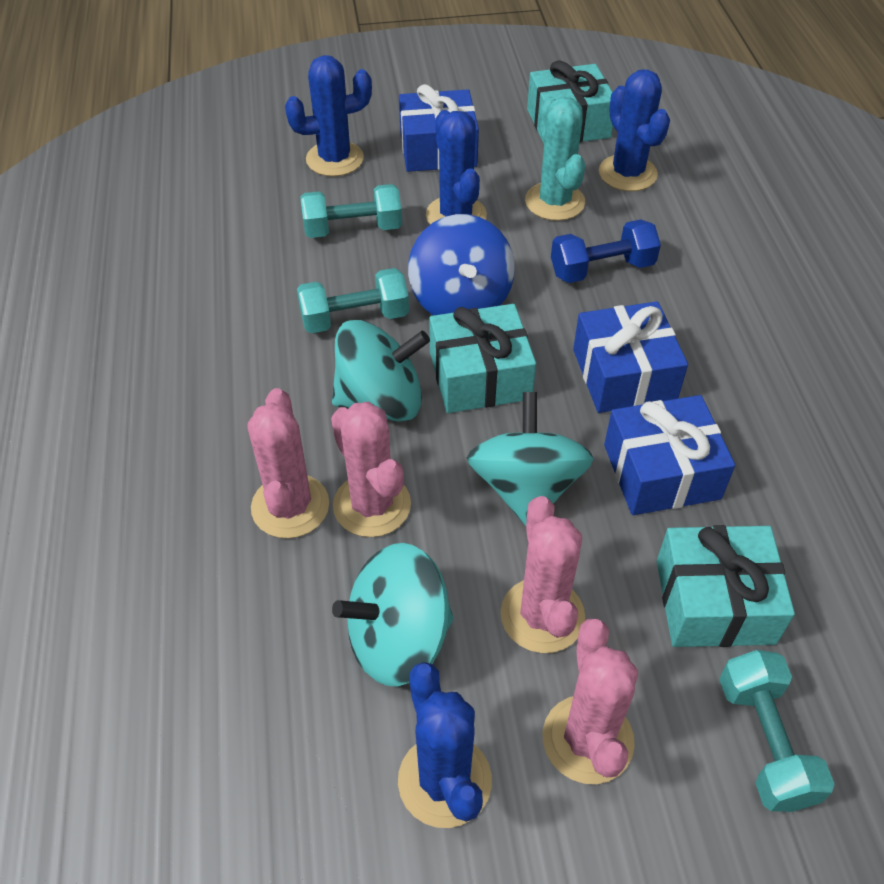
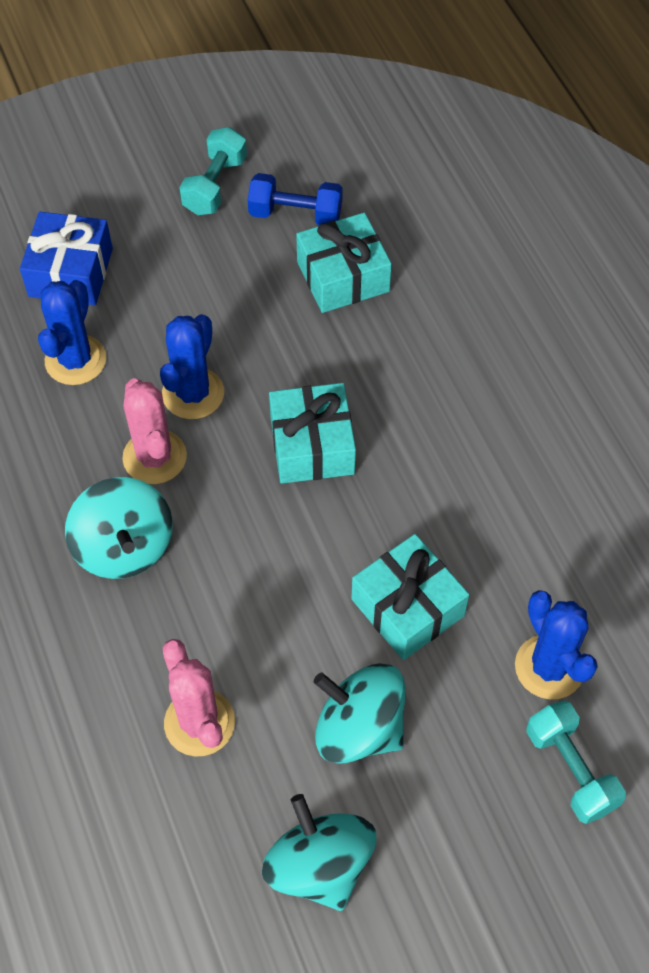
blue cactus: [285,55,372,177] [398,662,492,828] [426,110,487,225] [599,69,670,191] = 4 -> [38,280,106,385] [160,314,224,419] [515,590,598,699] = 3
blue gift: [399,84,479,172] [573,301,688,413] [604,395,735,515] = 3 -> [20,212,113,305] = 1
blue spinning top: [408,214,515,316] = 1 -> none = 0
pink cactus: [247,388,329,538] [331,402,411,537] [501,496,585,653] [543,618,638,784] = 4 -> [122,378,187,484] [163,639,235,757] = 2
turquoise cactus: [525,96,585,221] = 1 -> none = 0
turquoise dumbbell: [297,268,409,333] [301,184,402,238] [719,650,835,812] = 3 -> [179,127,247,215] [526,701,626,824] = 2

